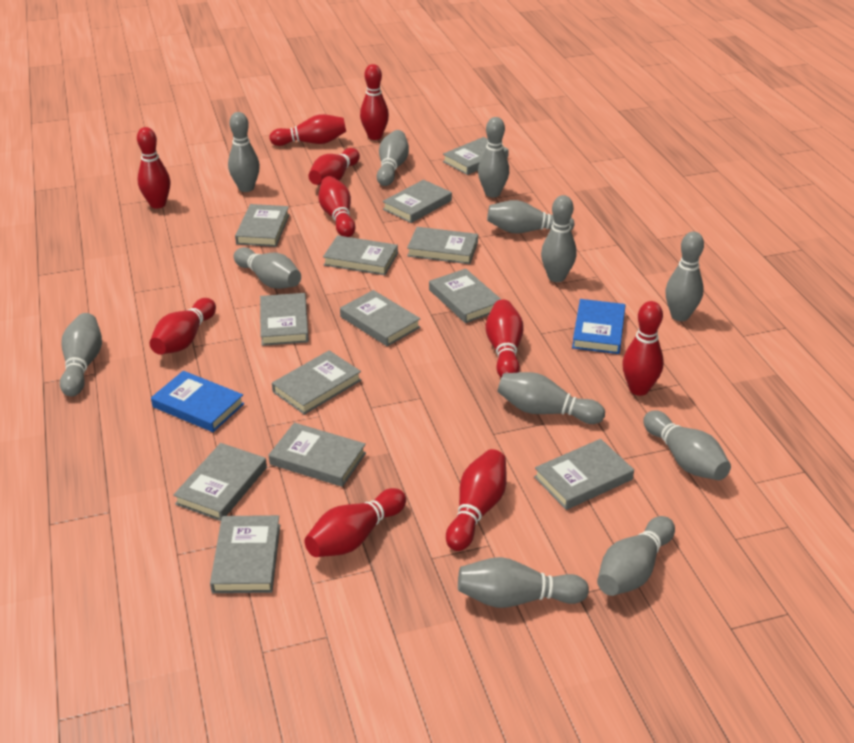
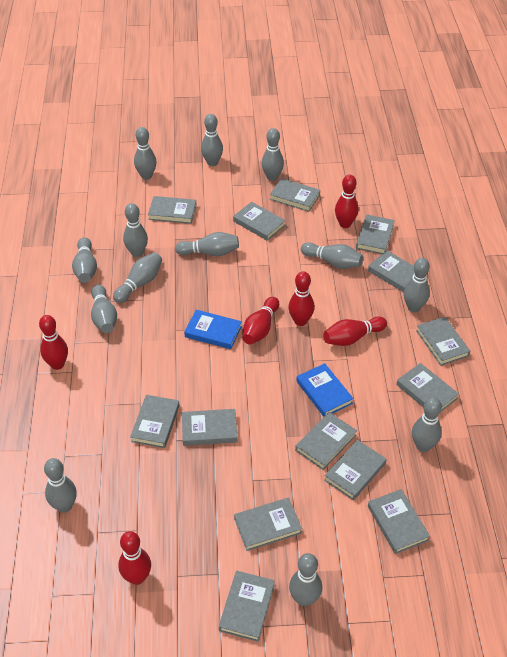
grey book: [173,443,267,521] [210,515,280,593] [235,204,290,247] [260,293,309,346] [269,423,366,487] [272,350,361,415] [323,235,398,275] [340,290,421,347] [383,180,452,223] [407,227,478,264] [429,269,502,323] [443,137,509,175] [534,439,634,510] = 13 -> [130,395,180,448] [148,196,196,224] [182,409,238,446] [219,571,275,642] [233,202,286,241] [234,498,302,551] [270,178,320,212] [295,412,357,470] [324,440,387,500] [356,215,395,254] [368,250,415,292] [368,489,430,554] [396,363,459,411] [416,317,470,366] = 14
grey bowling pin: [60,313,102,396] [228,112,260,192] [234,247,301,289] [377,130,409,186] [458,557,589,608] [478,117,509,198] [487,200,574,233] [497,372,605,424] [541,195,577,282] [597,516,675,596] [643,410,731,480] [665,232,704,321] = 12 -> [44,458,77,513] [72,237,97,283] [91,285,117,333] [113,252,162,303] [123,203,148,257] [134,127,157,180] [175,232,239,256] [201,114,223,166] [261,128,284,181] [289,553,322,607] [301,242,363,269] [404,258,430,312] [412,397,442,452] = 13
red bowling pin: [137,127,170,209] [150,298,216,355] [269,114,346,146] [304,488,406,557] [309,148,360,185] [318,176,356,237] [360,64,389,140] [446,449,507,551] [485,299,524,377] [622,301,664,396] = 10 -> [39,315,68,370] [119,531,151,585] [242,297,279,345] [288,271,315,326] [323,316,387,346] [335,175,358,228] = 6

